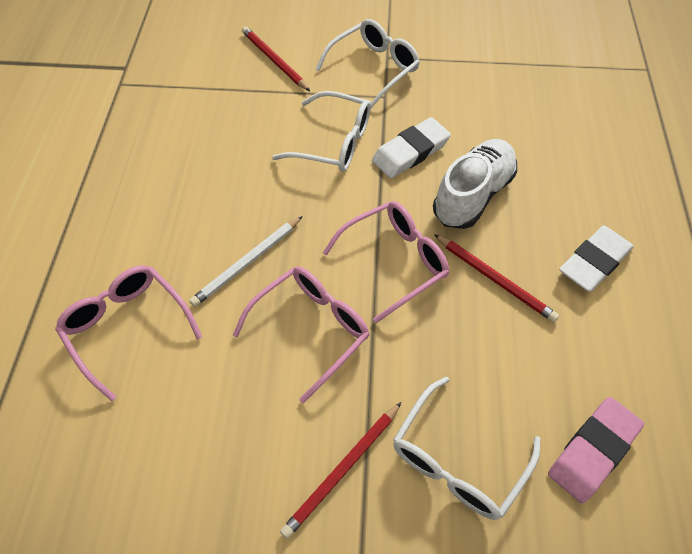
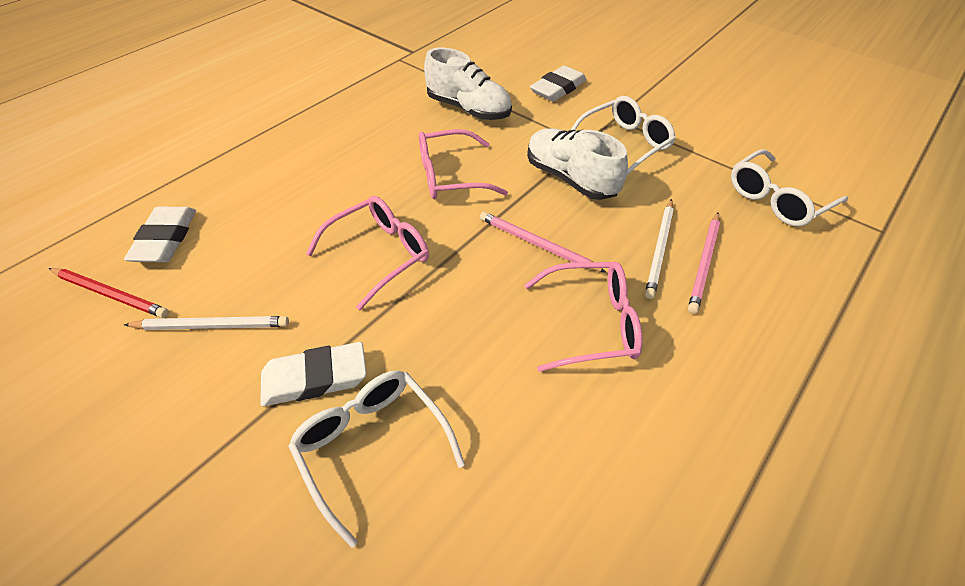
pink eraser: [548,397,644,503] = 1 -> none = 0
pink pencil: none = 0 -> [480,212,607,273] [688,212,720,314] = 2
red pencil: [242,26,310,91] [280,402,402,539] [434,234,559,322] = 3 -> [49,268,169,318] = 1
white eraser: [372,117,451,179] [559,225,633,292] = 2 -> [124,207,196,262] [260,342,367,406] [530,65,587,102] = 3
white pencil: [189,216,303,307] = 1 -> [124,316,289,330] [645,199,674,299] = 2
white shoe: [433,139,517,229] = 1 -> [424,48,512,120] [527,128,628,200] = 2

